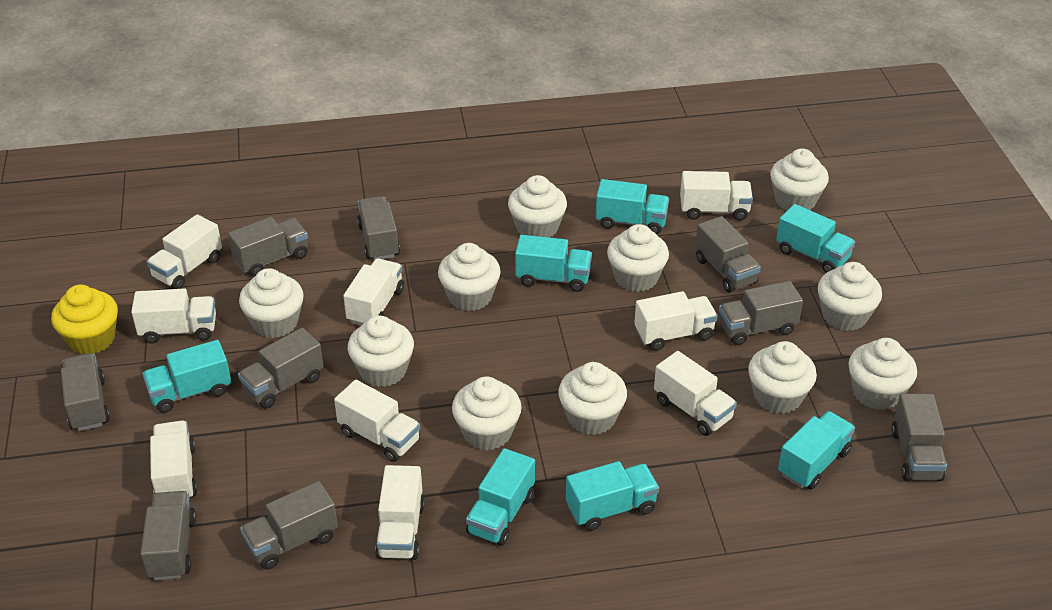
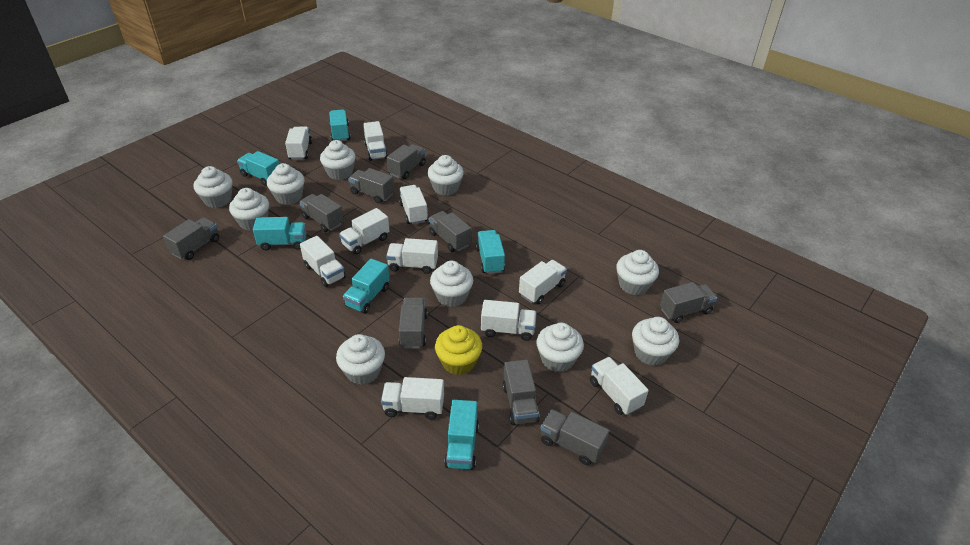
turquoise truck: [142,340,231,413] [466,448,535,546] [515,235,592,292] [566,461,659,531] [596,179,669,235] [776,204,855,273] [778,411,855,490] = 7 -> [237,151,279,186] [253,217,307,250] [329,109,351,141] [343,259,390,314] [444,400,479,470] [476,230,505,274] = 6
white cupcake: [239,268,304,338] [348,316,414,387] [438,243,501,311] [452,377,522,451] [508,175,567,238] [558,362,627,435] [607,224,669,292] [748,341,817,414] [770,148,829,211] [818,262,882,331] [848,338,917,410] = 11 -> [194,166,233,208] [229,188,269,231] [267,163,305,205] [320,140,356,180] [336,334,385,385] [428,155,464,196] [430,261,473,307] [536,323,584,372] [616,250,659,295] [632,317,679,366] = 10
white truck: [131,288,216,344] [147,214,222,289] [150,420,197,497] [334,380,420,462] [343,258,404,325] [375,465,425,560] [634,291,718,351] [654,351,737,436] [680,171,753,221] = 9 -> [285,127,312,160] [300,236,346,287] [339,208,389,255] [363,121,388,161] [381,377,444,420] [386,238,438,274] [399,185,428,224] [481,300,537,341] [519,260,567,305] [590,357,649,415] = 10

